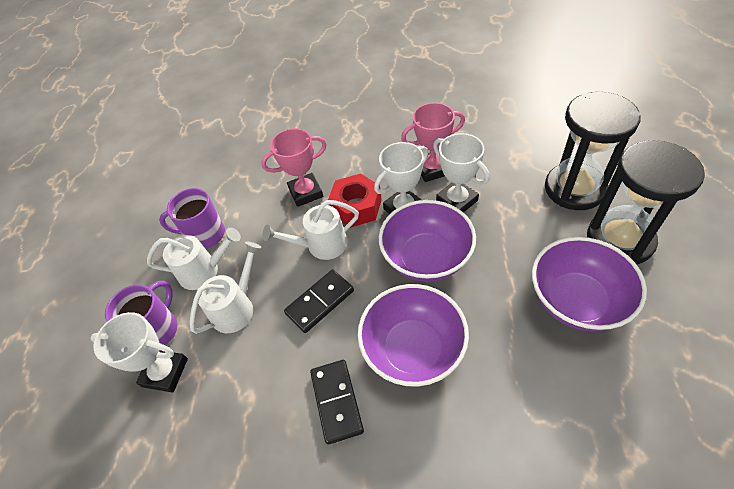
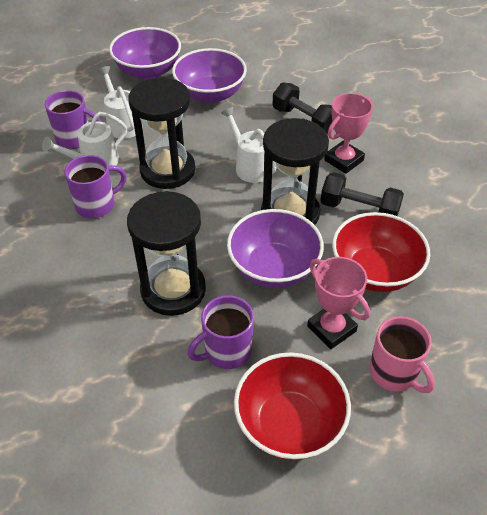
black domino: [284,269,354,333] [310,360,364,445] = 2 -> none = 0
black dumbbell: none = 0 -> [272,82,334,134] [320,172,404,216] = 2
black hourglass: [545,92,640,210] [587,140,705,264] = 2 -> [127,191,206,316] [128,78,195,189] [261,118,329,225] = 3
pink mug: none = 0 -> [369,316,435,393] = 1
purple mug: [105,281,177,345] [159,188,225,249] = 2 -> [45,90,101,149] [64,155,127,218] [188,295,254,369] = 3
red bowl: none = 0 -> [234,352,351,460] [332,212,430,292] = 2
red nut: [328,173,382,228] = 1 -> none = 0
white trophy: [90,312,188,393] [374,142,428,214] [433,133,490,213] = 3 -> none = 0

